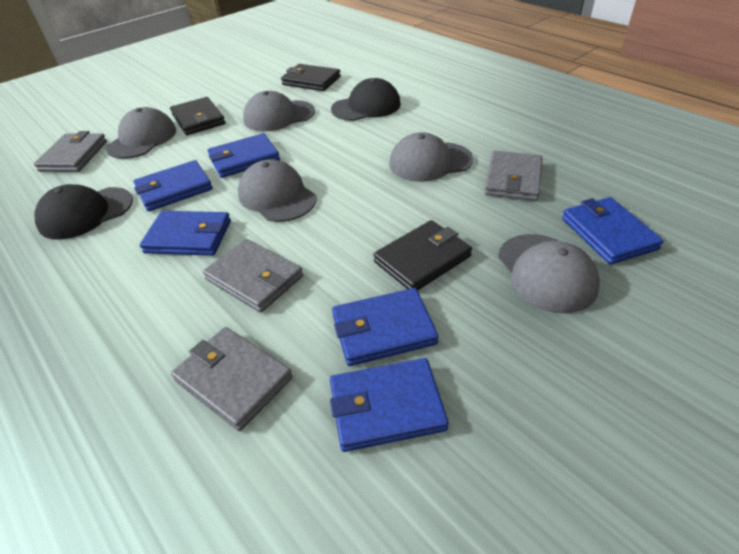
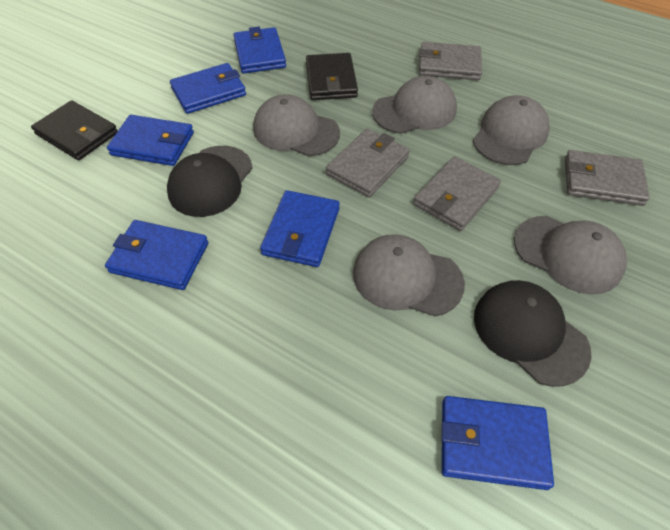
black wallet: [170,97,225,135] [281,64,341,91] [374,220,472,290] = 3 -> [31,100,118,160] [306,53,358,100] = 2

